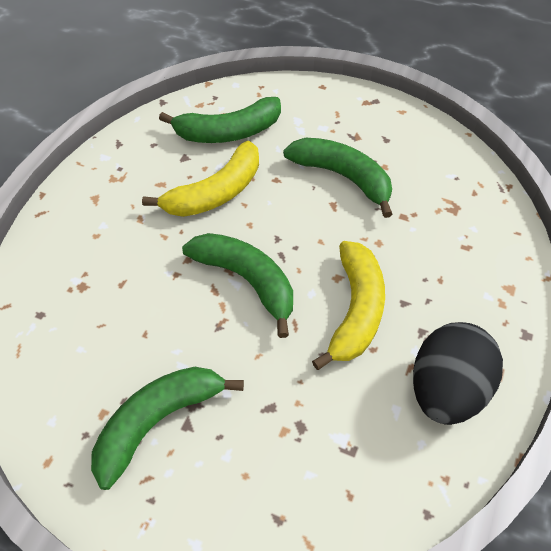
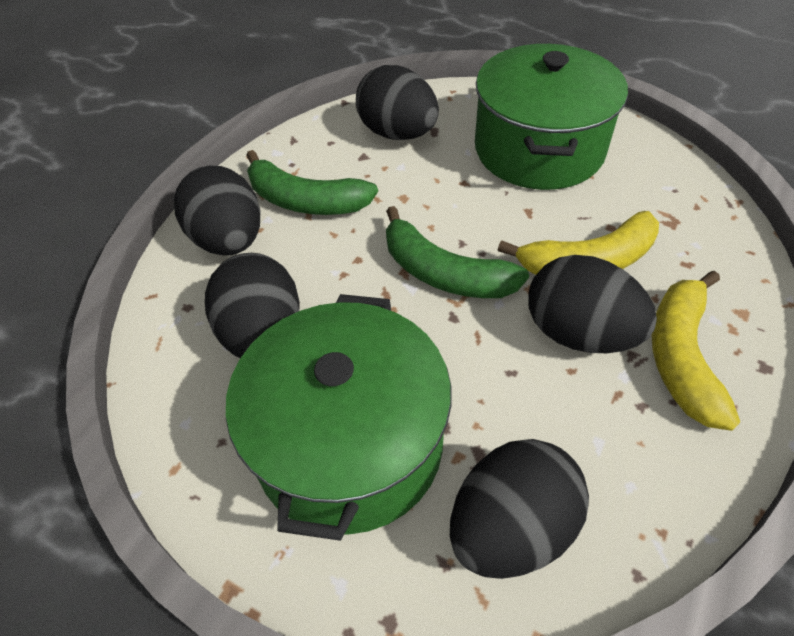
black egg: [413,322,503,425] = 1 -> [174,165,260,255] [205,253,300,358] [356,65,439,140] [450,439,589,579] [528,255,657,353] = 5
green banana: [91,367,244,490] [159,97,281,143] [182,233,293,338] [283,138,392,218] = 4 -> [246,150,378,215] [386,206,529,298] = 2
green pot: none = 0 -> [226,294,451,541] [475,44,628,190] = 2

